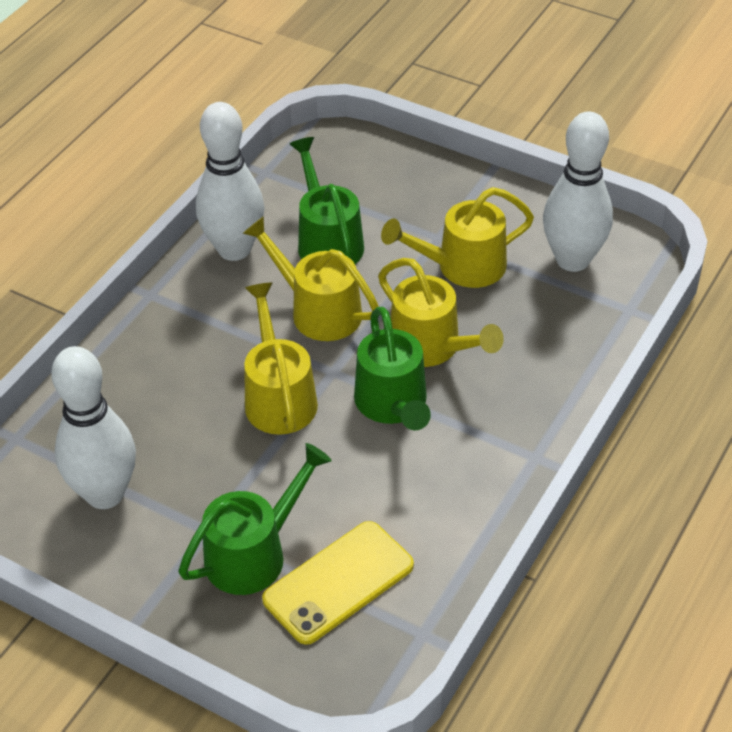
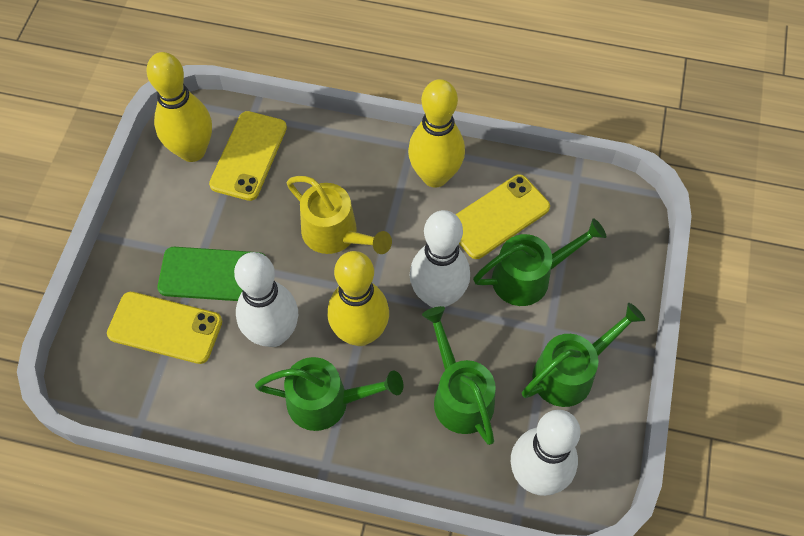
green phone: none = 0 -> [158,247,264,301] = 1
green watering can: [178,443,332,595] [290,137,364,264] [354,307,431,430] = 3 -> [255,357,403,431] [422,306,496,445] [473,218,606,306] [522,303,645,407] = 4
yellow bowling pin: none = 0 -> [147,52,212,162] [328,251,389,346] [408,79,465,187] = 3
yellow phone: [262,521,414,645] = 1 -> [107,292,222,364] [209,111,287,201] [455,175,550,259] = 3
yellow watering can: [242,216,379,341] [244,282,318,435] [378,258,504,367] [381,187,534,288] = 4 -> [287,176,392,254] = 1

